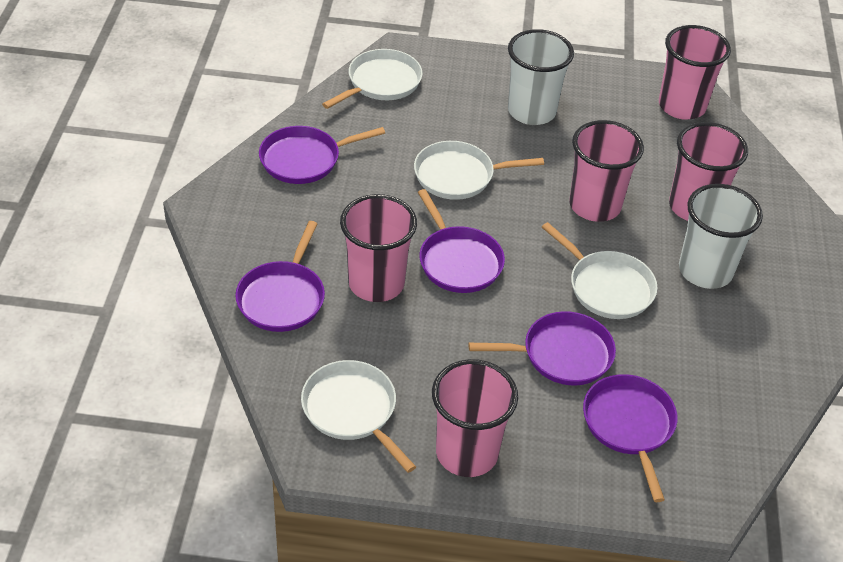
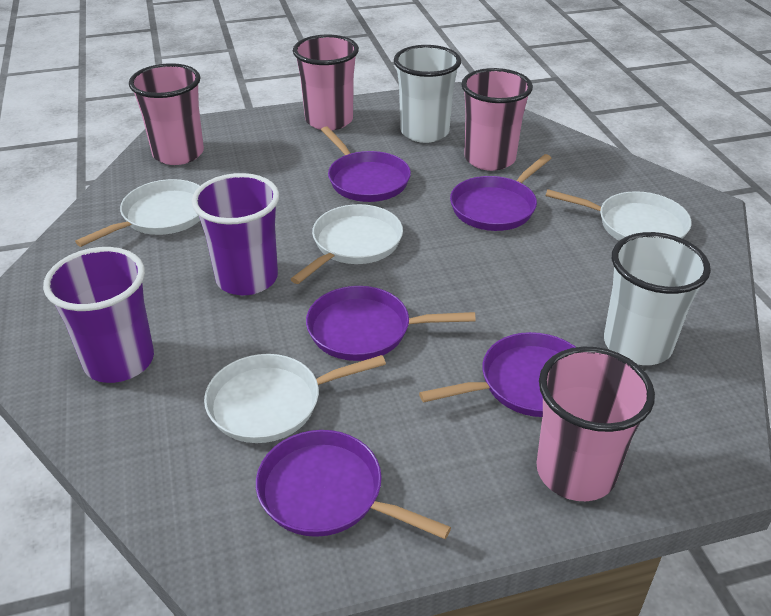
pink cup: [340,194,417,302] [432,359,518,477] [569,120,644,222] [659,25,731,120] [669,122,748,221] = 5 -> [129,63,204,165] [293,35,359,130] [461,68,533,171] [536,347,655,501] = 4
purple cup: none = 0 -> [43,247,154,383] [192,173,279,295] = 2

